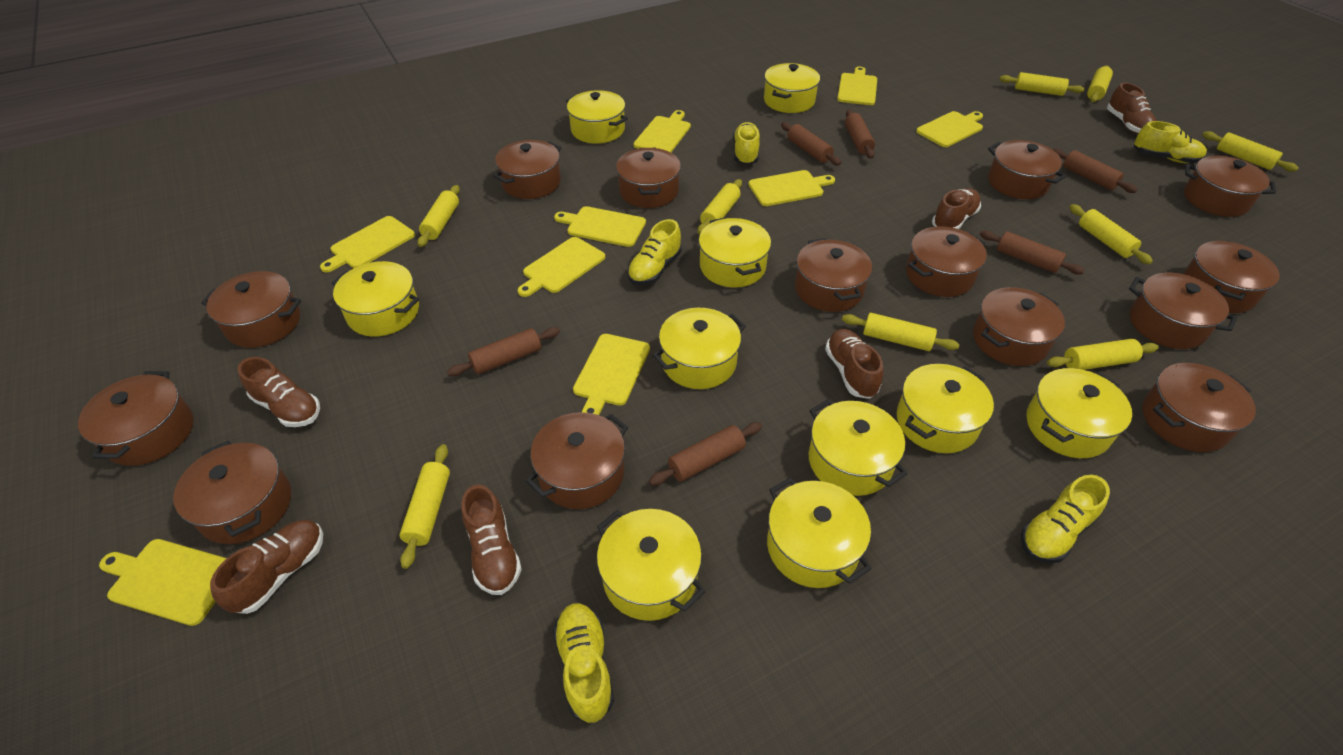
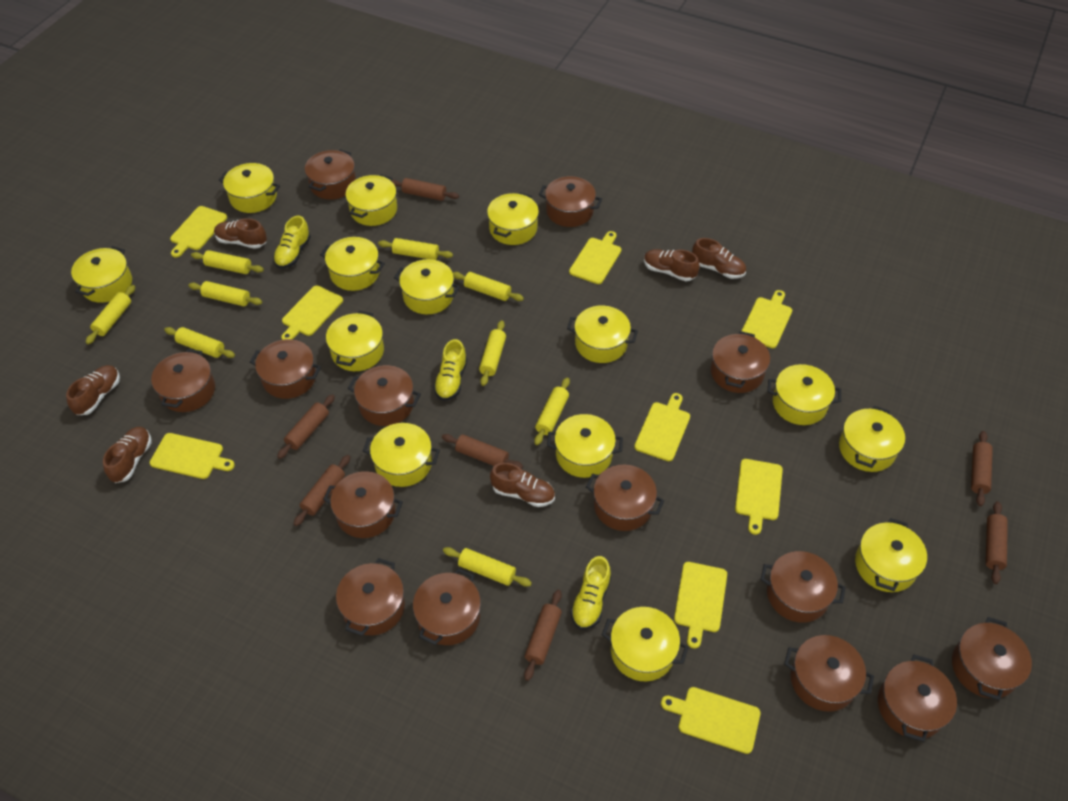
brown rolling pin: [447,327,560,376] [649,422,762,485] [781,122,841,165] [845,110,875,159] [980,230,1085,275] [1052,148,1138,193] = 6 -> [277,394,335,459] [294,455,350,526] [392,178,459,201] [442,434,523,469] [524,590,562,681] [971,431,993,506] [986,501,1008,584] = 7
yellow pot: [332,261,419,337] [566,90,628,144] [597,509,705,621] [652,308,746,389] [699,217,771,288] [764,63,820,113] [767,478,871,588] [809,399,908,496] [897,364,994,453] [1026,368,1132,458] = 10 -> [71,246,132,303] [219,163,280,213] [320,237,385,291] [326,311,384,371] [345,174,397,226] [363,423,440,487] [394,259,460,314] [487,192,539,245] [547,414,623,478] [567,306,638,363] [602,607,689,681] [768,364,841,425] [839,406,905,472] [855,518,927,592] = 14
yellow shoe: [553,603,614,723] [627,219,682,285] [733,122,760,165] [1021,475,1110,563] [1134,121,1207,163] = 5 -> [273,216,311,268] [434,339,467,401] [570,556,611,629] = 3

